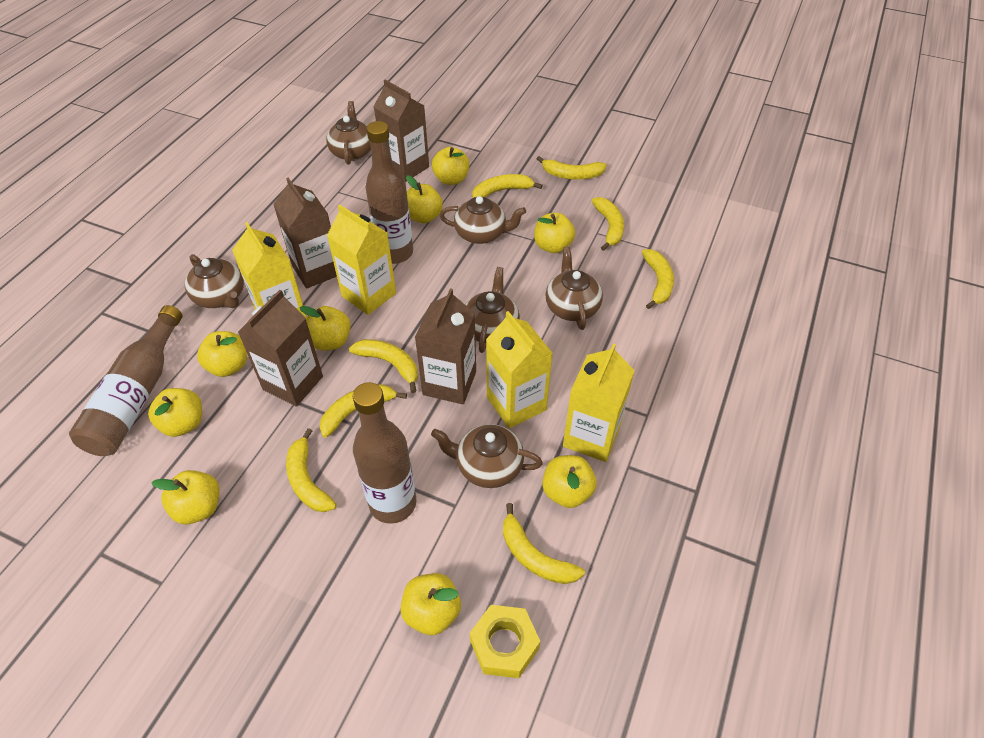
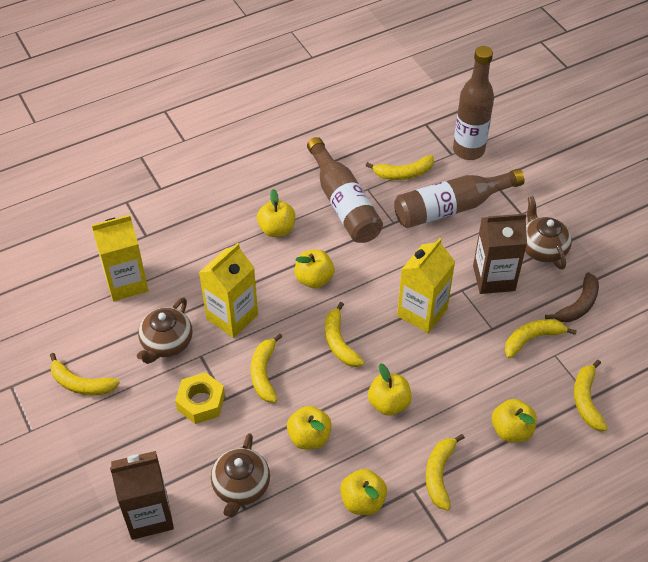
brown banana: none = 0 -> [545,272,599,322] = 1
brown carton: [238,290,323,407] [273,177,337,289] [374,80,429,182] [415,288,476,405] = 4 -> [110,451,174,540] [473,213,527,294] = 2
brown teapot: [185,254,244,308] [326,101,371,164] [431,424,543,488] [439,196,526,244] [465,267,520,353] [545,246,603,330] = 6 -> [137,297,193,364] [211,433,270,517] [525,196,572,270] = 3
yellow apple: [148,388,202,437] [151,470,220,524] [197,331,247,377] [299,306,351,351] [401,573,461,635] [406,175,443,223] [432,147,469,185] [534,213,575,253] [543,455,597,508] = 9 -> [257,189,295,237] [287,406,332,450] [294,250,334,288] [340,469,387,515] [368,363,412,416] [492,399,537,442] = 6
yellow banana: [286,428,337,512] [320,384,407,438] [349,339,418,393] [472,174,543,198] [503,503,585,584] [537,156,607,179] [591,197,624,251] [642,249,674,309] = 8 -> [50,353,120,395] [251,334,283,403] [325,302,365,367] [365,155,434,180] [426,434,465,511] [505,319,577,359] [574,360,608,431] = 7
yellow carton: [232,222,307,318] [327,204,396,315] [486,311,553,429] [563,343,635,462] = 4 -> [92,215,148,301] [199,243,258,338] [397,238,455,333] = 3

